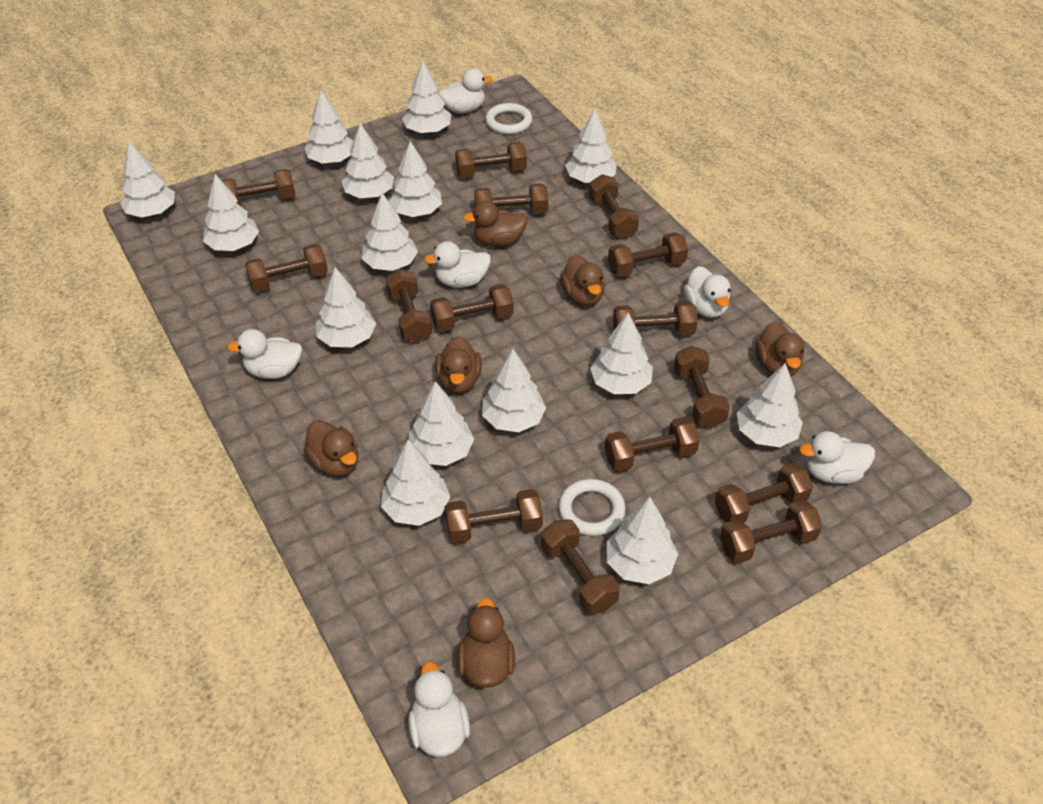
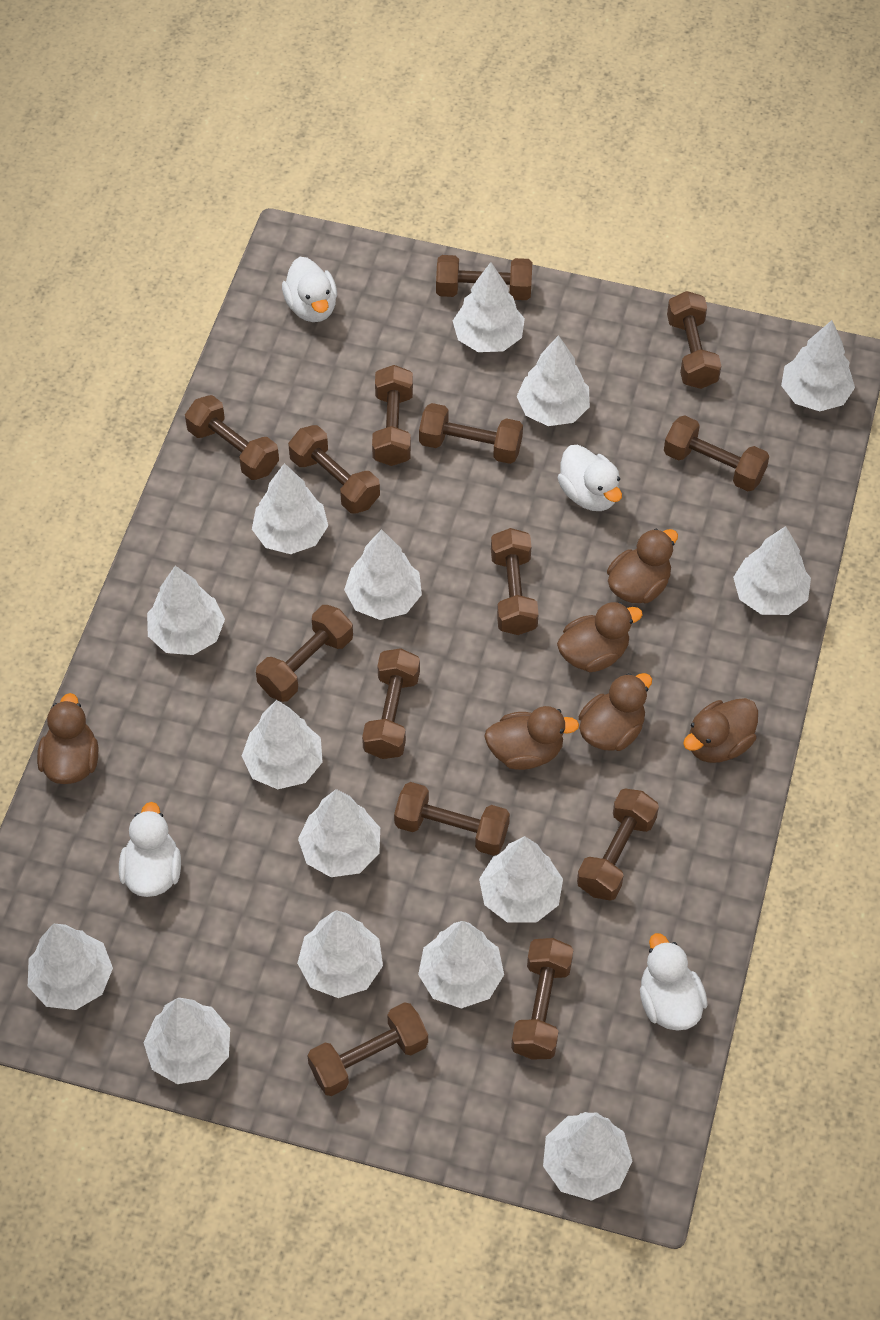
brown dumbbell: [221,169,295,205] [245,244,328,292] [385,269,432,342] [430,284,514,332] [445,489,543,543] [455,142,527,178] [474,184,548,214] [541,519,620,615] [589,174,639,239] [605,417,699,472] [608,232,688,277] [613,301,698,336] [674,346,730,428] [715,463,813,523] [720,500,822,563] = 15 -> [185,395,279,480] [256,605,353,702] [288,425,380,514] [307,1002,428,1096] [362,648,420,759] [372,365,413,466] [394,782,510,856] [419,403,523,464] [436,255,532,300] [491,528,539,635] [511,938,573,1060] [577,788,659,901] [664,416,769,491] [667,291,721,389] = 14
white duck: [227,329,302,379] [408,662,470,757] [424,241,491,288] [438,68,493,113] [684,266,730,318] [799,431,875,484] = 6 -> [119,802,181,897] [282,257,337,322] [558,445,622,511] [640,933,708,1031] = 4
white ring: [485,103,532,134] [558,479,625,536] = 2 -> none = 0

